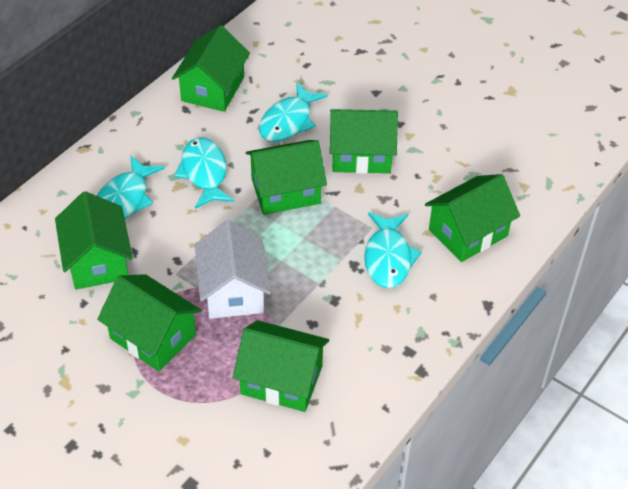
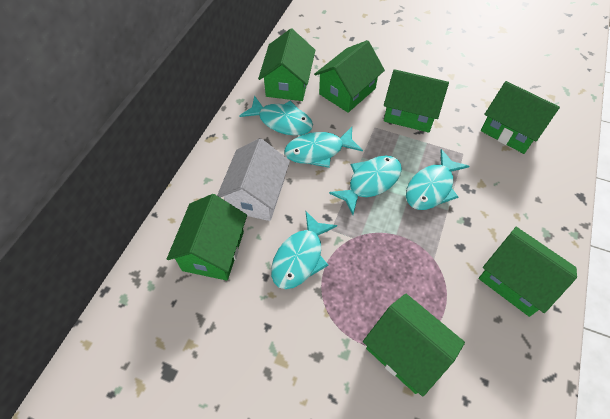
turquoise fish: [97,155,165,219] [174,137,234,209] [259,82,328,142] [364,212,422,288] = 4 -> [239,95,313,136] [271,211,337,289] [284,127,363,168] [329,156,402,215] [406,149,470,210] = 5

